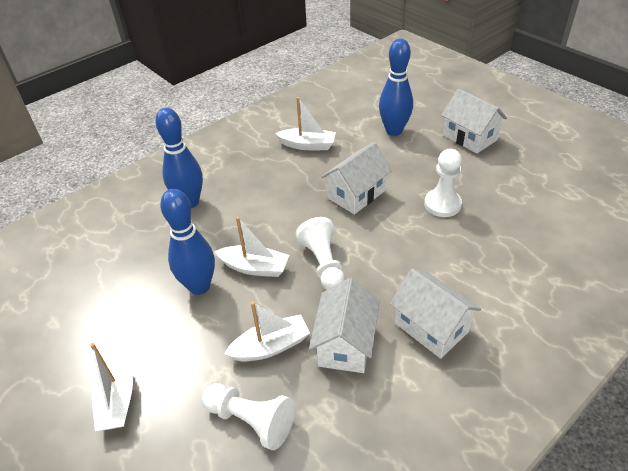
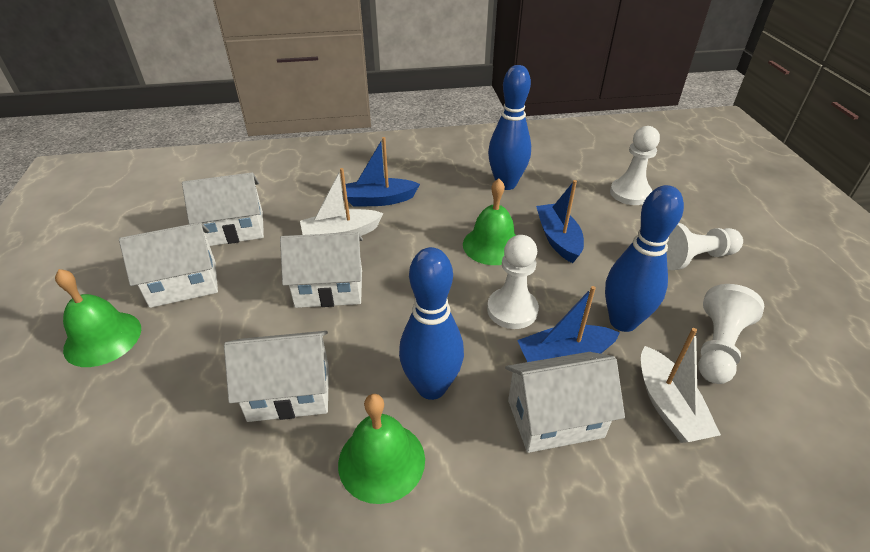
blue boat: none = 0 -> [346,137,420,206] [517,286,620,362] [536,180,584,263] = 3
green bell: none = 0 -> [55,269,141,367] [338,394,425,504] [463,179,516,265] = 3
white boat: [90,343,133,431] [215,217,289,277] [224,301,310,362] [275,97,336,150] = 4 -> [300,168,383,236] [641,328,721,443] = 2
white house: [309,278,380,373] [321,142,392,215] [390,268,481,359] [441,89,507,154] = 4 -> [119,222,218,308] [182,173,264,246] [224,331,329,422] [280,232,363,308] [505,352,625,453] = 5
white pawn: [202,383,295,450] [296,217,345,290] [424,149,462,217] = 3 -> [487,235,539,329] [610,126,660,205] [666,223,743,270] [698,284,764,384] = 4

